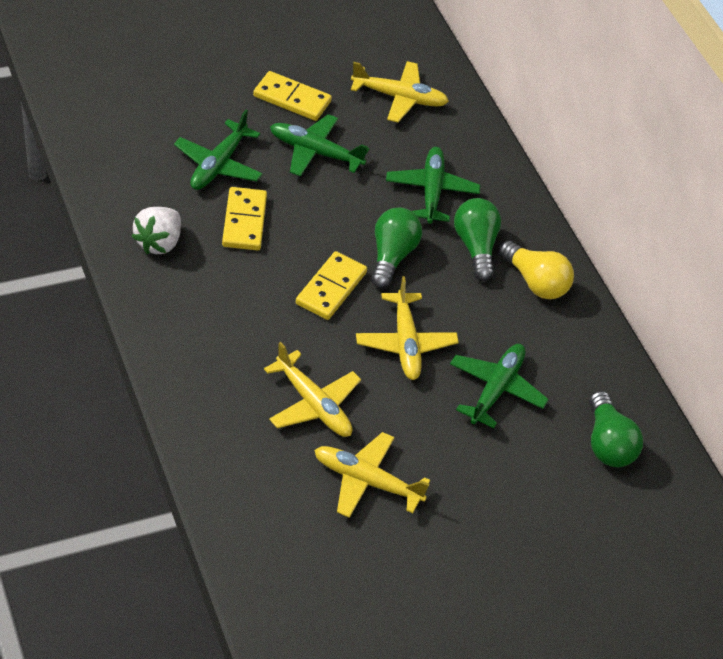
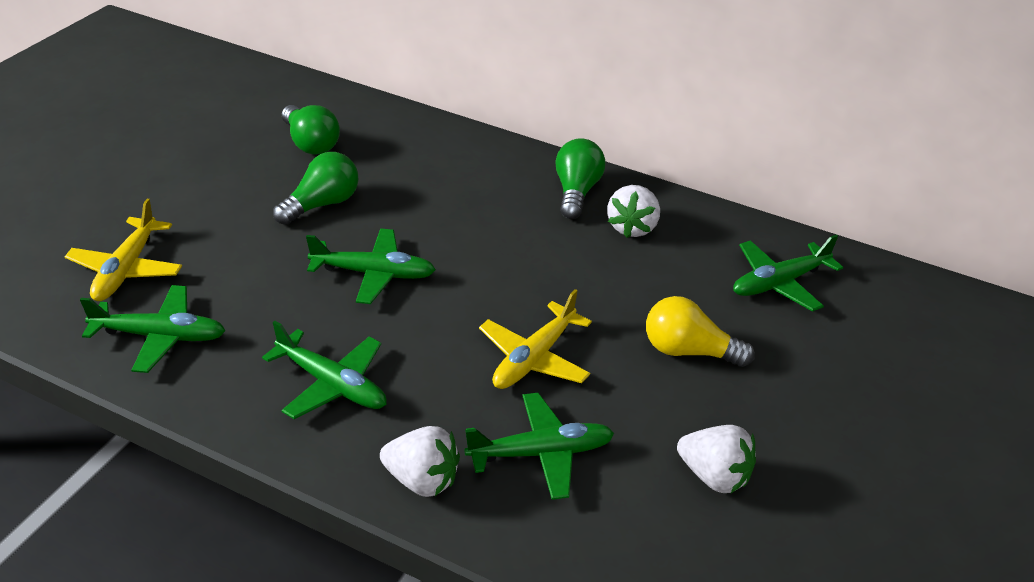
green plane: [174,109,263,190] [270,114,369,177] [386,147,480,224] [450,344,549,428] = 4 -> [80,285,226,373] [262,321,387,419] [306,228,436,304] [464,393,614,500] [733,235,843,312] = 5
white strawberry: [131,207,181,254] = 1 -> [380,426,460,497] [607,185,660,238] [677,425,756,493] = 3
yellow domino: [222,187,267,250] [253,71,332,121] [296,251,367,320] = 3 -> none = 0
yellow plane: [264,342,361,437] [314,432,430,518] [351,61,449,122] [356,276,459,380] = 4 -> [65,199,182,301] [479,289,592,389] = 2

